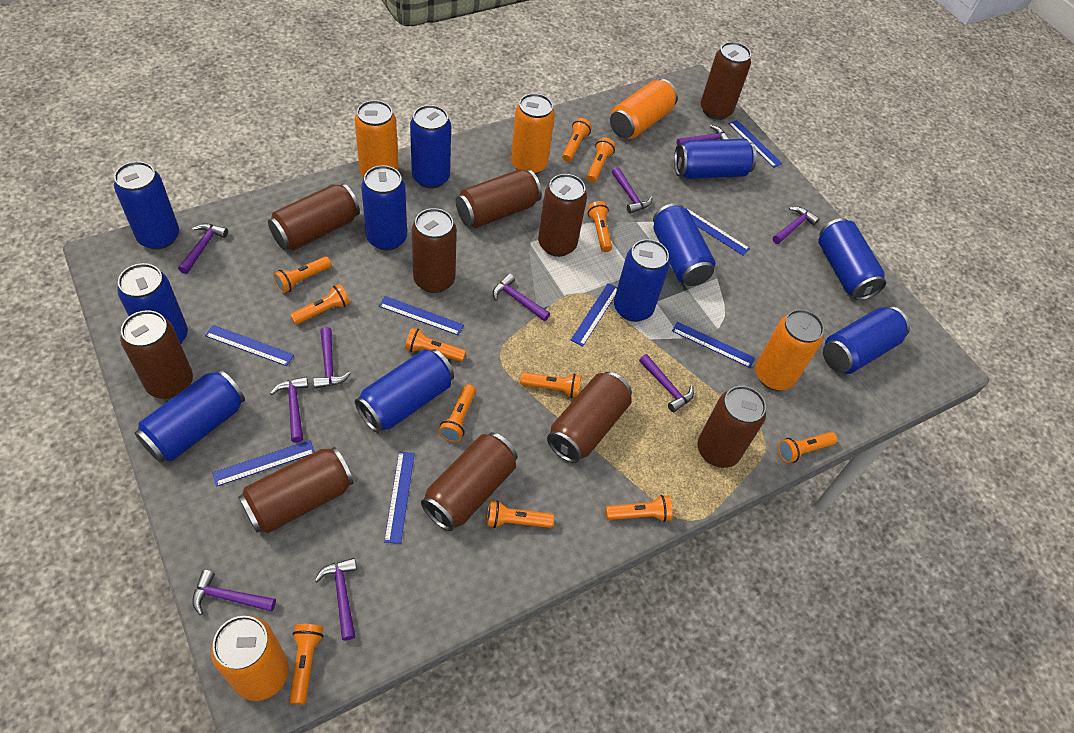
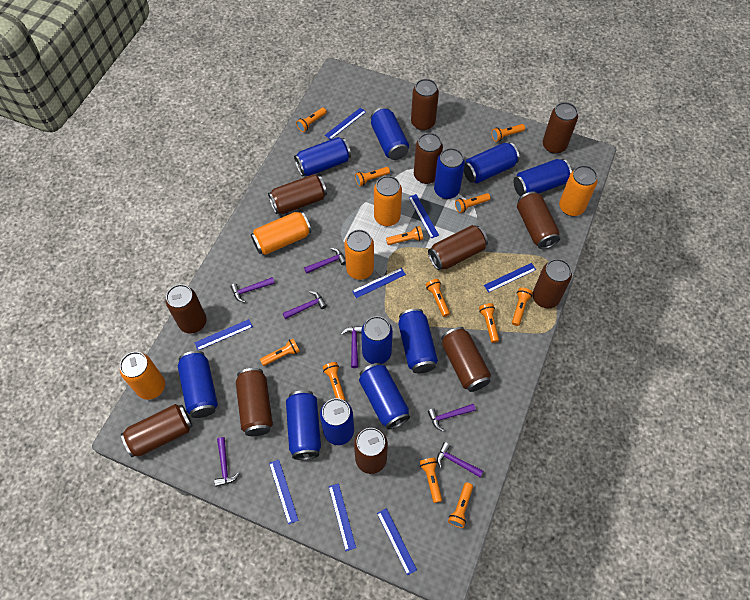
brown can: [120,310,193,399] [238,447,354,533] [268,183,360,251] [412,208,457,293] [421,432,518,531] [456,169,542,228] [538,174,587,257] [547,372,632,463] [698,386,766,468] [701,42,751,120] = 10 -> [121,404,193,458] [166,284,207,334] [236,368,273,436] [268,174,327,214] [354,428,388,474] [411,79,439,131] [414,133,443,184] [428,225,488,270] [441,327,491,392] [517,191,560,249] [533,259,572,308] [543,102,578,154] = 12
purple hammer: [178,223,228,274] [192,570,276,615] [270,377,308,443] [313,327,351,389] [314,558,357,641] [493,274,550,321] [612,167,652,214] [639,354,694,412] [677,125,729,145] [773,207,820,244] = 10 -> [214,437,240,487] [230,277,275,303] [283,291,327,319] [304,248,346,274] [341,326,362,368] [428,404,476,431] [437,442,483,477] = 7

